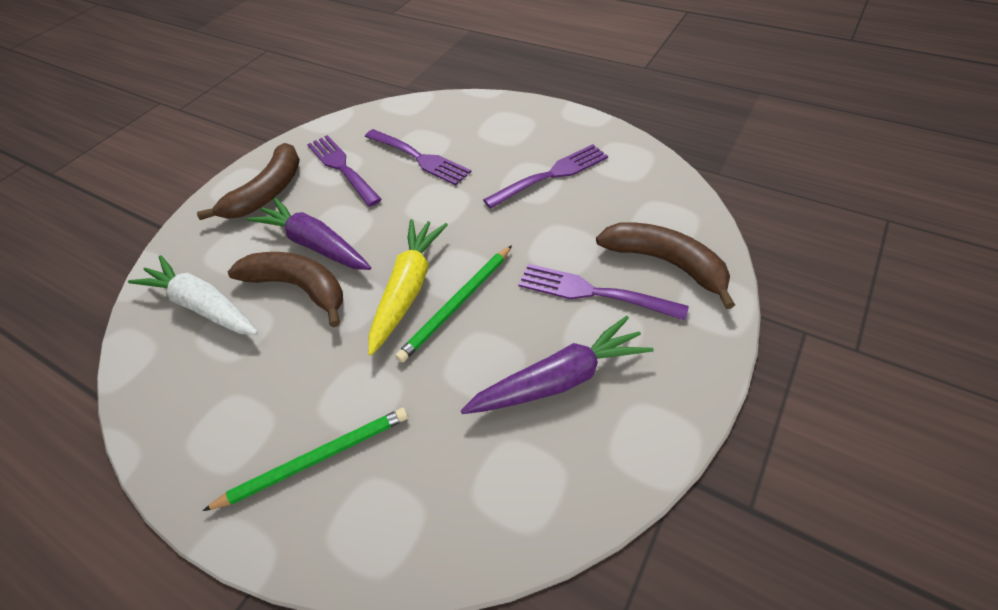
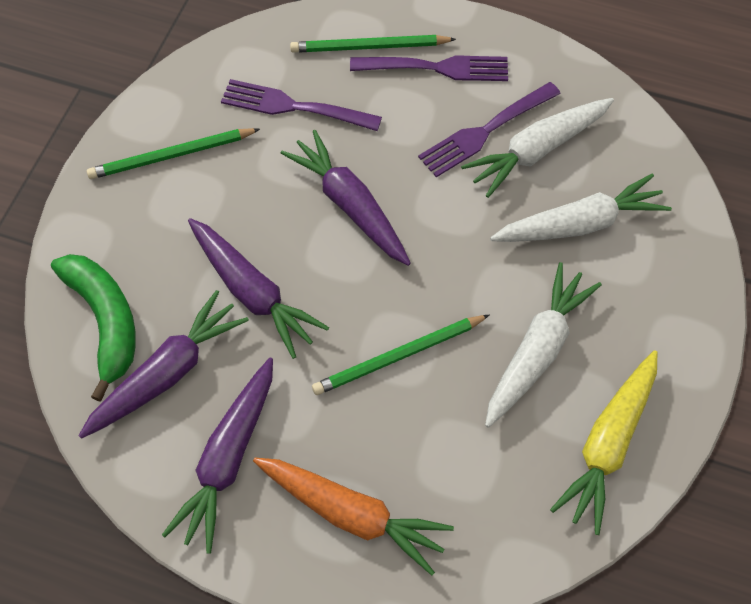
brown banana: [197,143,300,220] [228,252,343,327] [596,222,735,309] = 3 -> none = 0
green banana: none = 0 -> [51,254,136,402] = 1
green pencil: [203,408,408,511] [395,245,512,362] = 2 -> [87,128,260,179] [290,35,456,53] [312,315,489,395] = 3
orange carrot: none = 0 -> [253,458,454,576] = 1
purple carrot: [247,197,371,270] [461,316,654,414] = 2 -> [78,290,249,439] [162,357,273,554] [188,218,329,359] [280,130,411,266] = 4
purple fork: [307,135,382,207] [365,129,471,185] [483,144,608,209] [518,264,689,321] = 4 -> [221,79,382,131] [350,55,508,81] [418,82,561,177] = 3
white carrot: [128,255,258,335] = 1 -> [461,98,614,198] [485,262,602,428] [490,173,672,242] = 3

